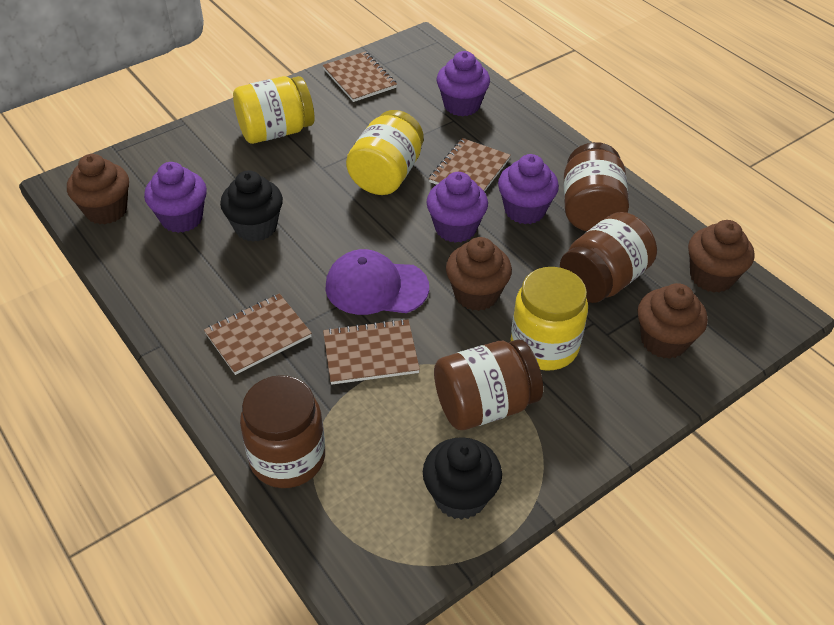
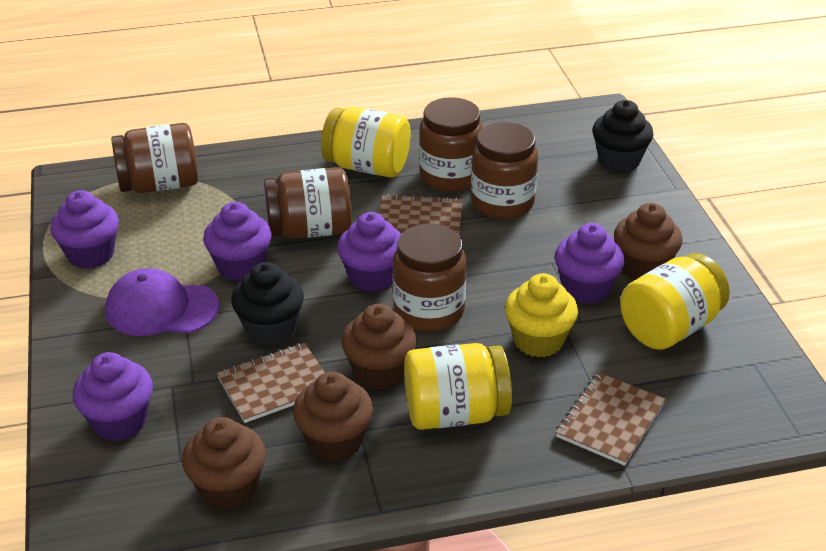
brown jar: [240,375,325,488] [434,339,543,430] [560,212,657,303] [564,142,629,231] = 4 -> [111,123,198,193] [264,167,352,239] [393,224,467,332] [419,97,483,192] [471,122,538,219] = 5
brown notebook: [204,293,312,375] [322,51,397,102] [323,319,420,385] [429,138,511,192] = 4 -> [217,343,325,423] [379,194,463,236] [556,372,666,466] = 3
purple cupcake: [144,162,207,233] [426,172,488,243] [437,51,490,116] [498,154,559,224] = 4 -> [50,190,119,269] [73,352,153,441] [203,202,272,281] [337,212,401,292] [555,223,625,304] = 5
yellow cupcake: none = 0 -> [505,273,578,357] = 1

